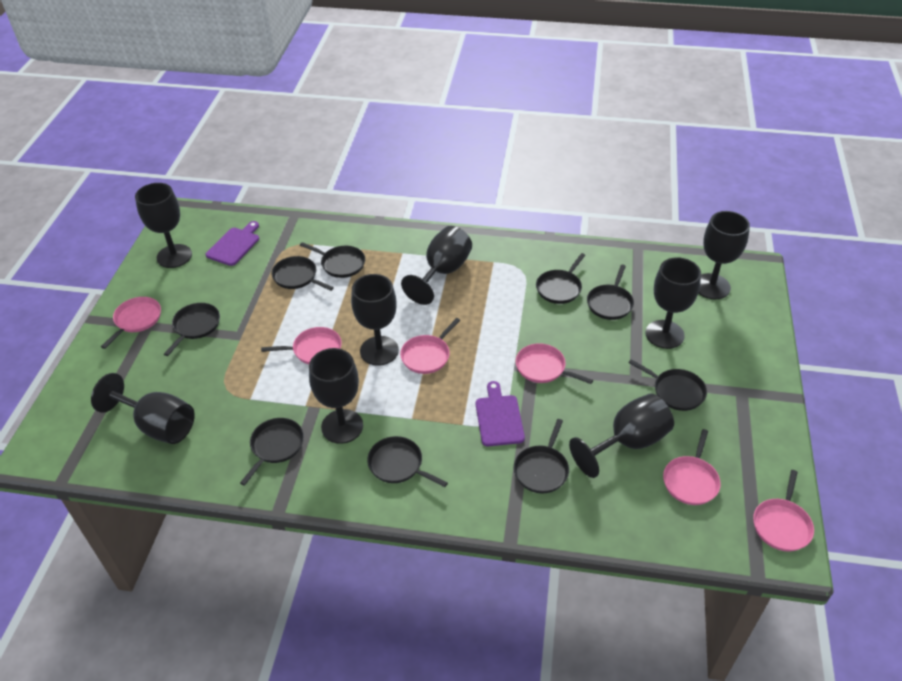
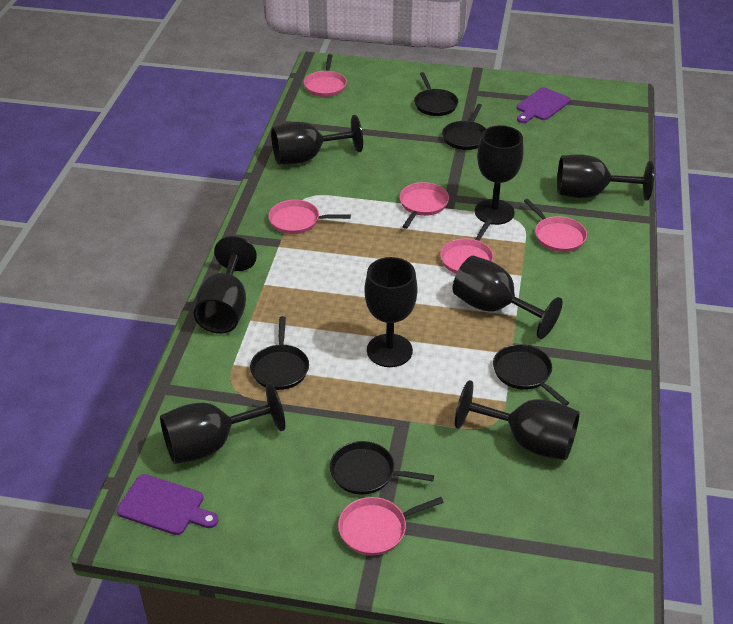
black pan: [164,303,220,356] [240,418,304,486] [271,256,334,291] [300,242,365,278] [367,436,448,487] [514,419,569,493] [536,253,585,304] [587,264,634,320] [629,359,707,411] = 9 -> [250,316,309,390] [330,441,434,494] [414,72,459,116] [442,104,486,150] [493,344,569,406] = 5

